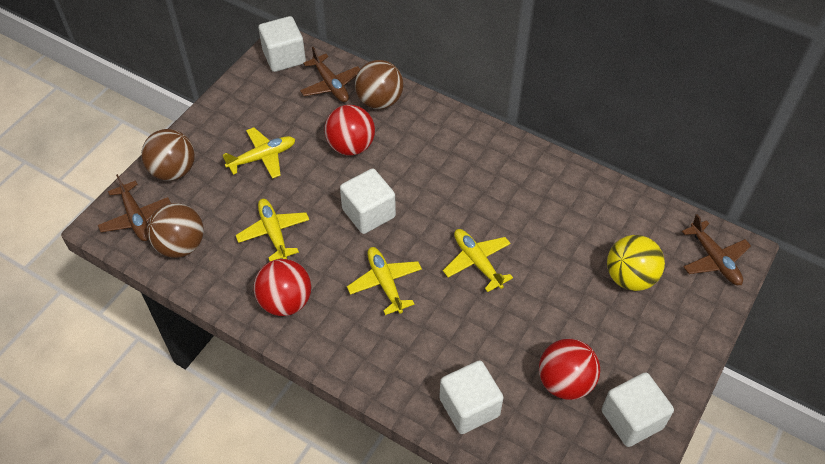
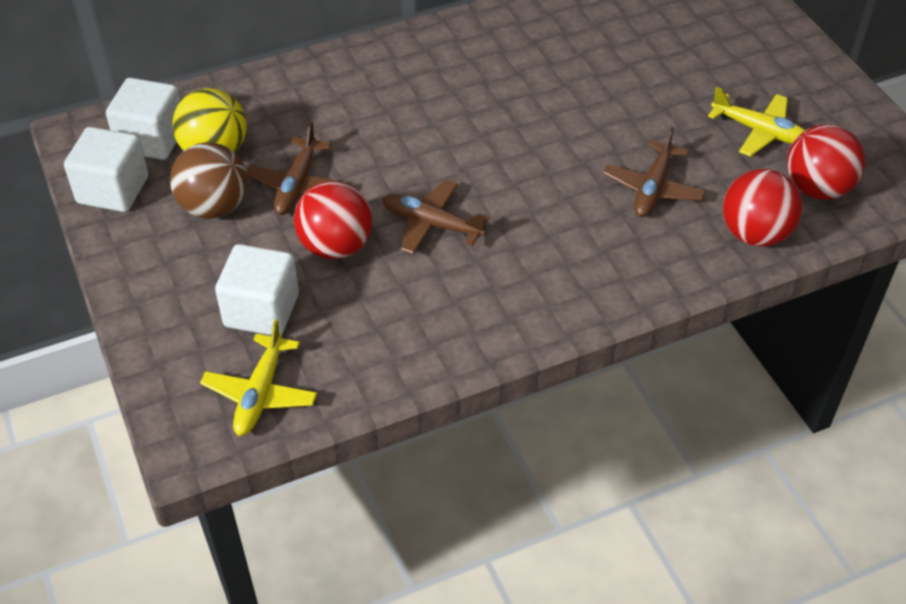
brown ball: [141,129,195,181] [147,203,204,258] [355,60,403,109] = 3 -> [170,142,247,219] = 1
white cube: [258,16,306,72] [340,168,396,234] [439,360,504,434] [601,372,674,447] = 4 -> [64,127,148,212] [106,78,181,160] [215,244,299,335] = 3
yellow plane: [222,127,295,179] [236,199,309,261] [347,247,422,315] [443,229,513,292] = 4 -> [200,319,317,436] [708,87,806,157] = 2

